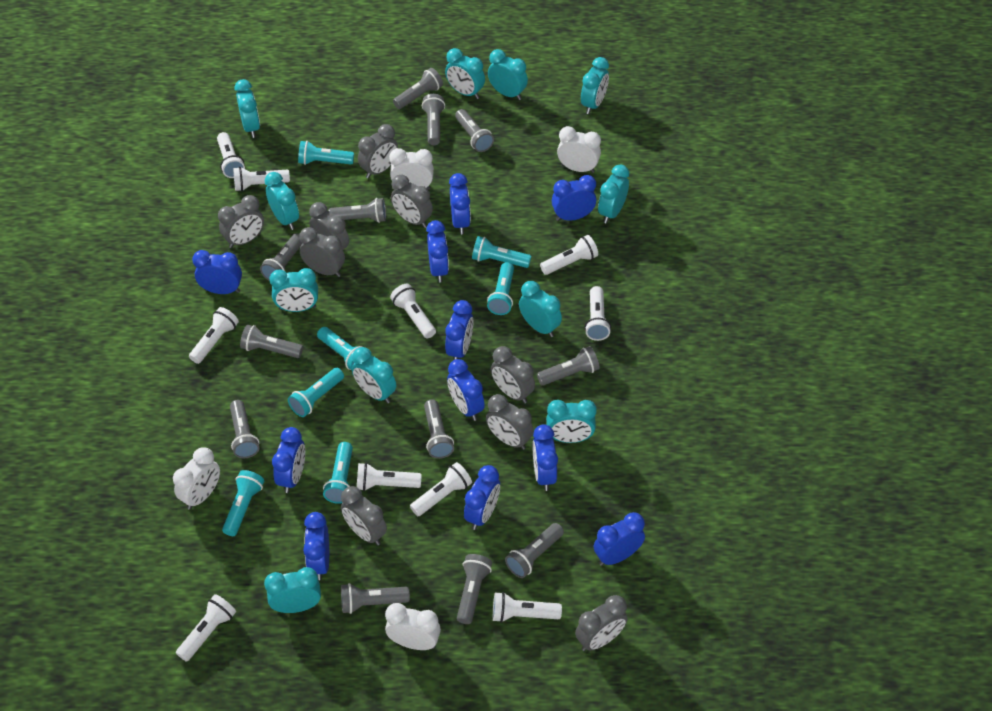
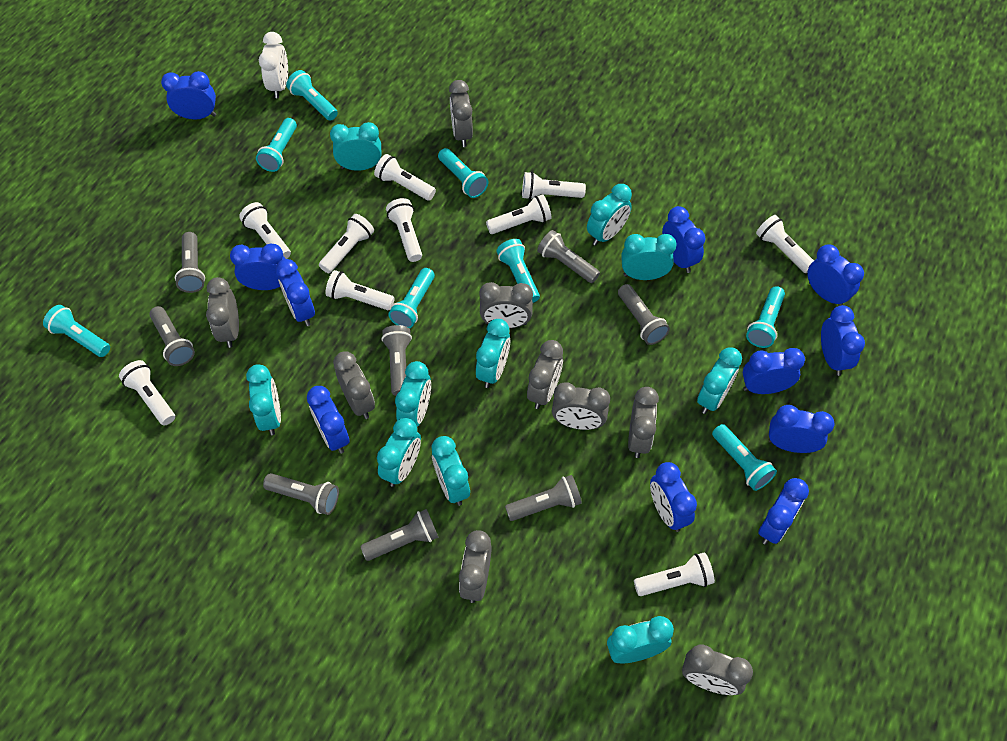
grey flashlight: [230,400,259,458] [240,324,303,358] [260,233,302,281] [328,198,386,223] [341,583,410,614] [393,68,443,109] [422,94,445,145] [424,399,454,459] [455,109,494,152] [457,554,492,624] [505,523,564,578] [537,346,600,386] = 12 -> [149,306,195,366] [175,232,205,293] [263,473,339,515] [360,509,439,561] [382,325,412,396] [505,475,582,521] [537,230,600,283] [618,284,670,345] = 8
turquoise clock: [234,79,260,138] [264,567,321,613] [265,172,299,230] [269,268,318,312] [352,347,396,403] [445,48,485,99] [488,49,528,100] [519,281,562,337] [546,400,597,443] [581,57,609,114] [598,164,629,224] = 11 -> [246,364,281,435] [330,122,381,171] [377,418,421,487] [395,361,431,427] [432,436,470,506] [476,319,510,388] [587,184,632,246] [607,616,674,664] [621,234,677,280] [697,348,742,414] = 10
turquoise flashlight: [222,470,264,536] [288,368,344,417] [298,141,354,165] [317,327,362,371] [323,442,353,504] [472,236,531,268] [487,262,514,315] = 7 -> [43,305,110,357] [256,118,297,172] [286,70,338,121] [388,268,435,328] [438,148,488,198] [497,239,540,303] [712,424,777,491] [746,286,785,348] = 8
white clock: [173,447,220,510] [385,603,441,650] [389,148,434,190] [557,126,601,173] = 4 -> [259,32,288,98] = 1

